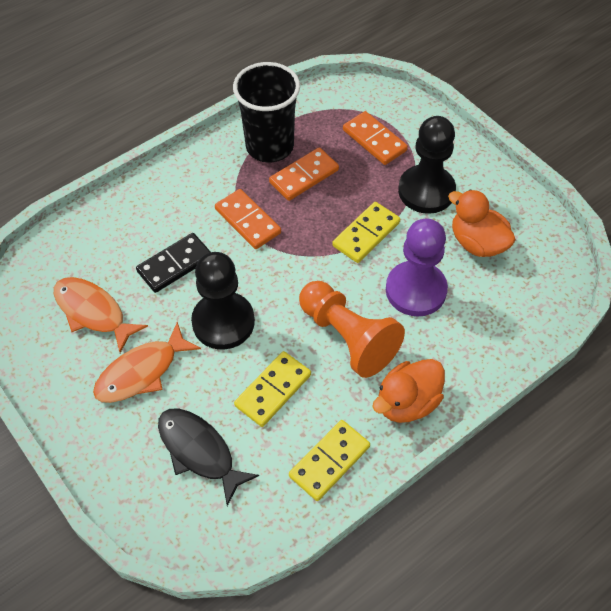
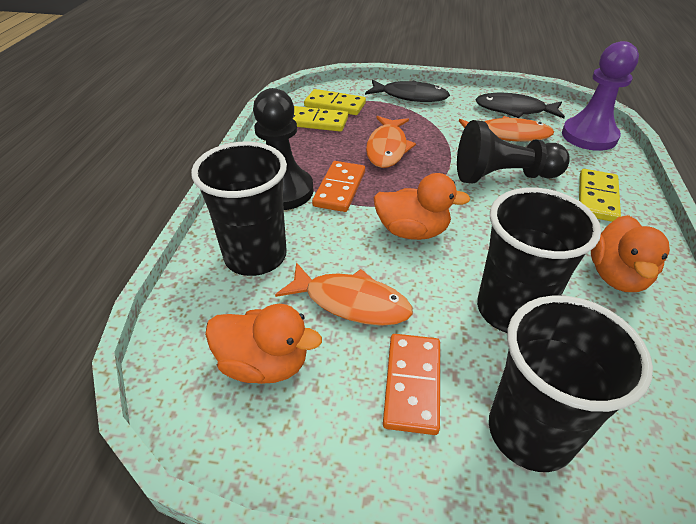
black cup: [233,62,300,163] = 1 -> [191,142,287,276] [477,188,601,333] [489,295,653,472] = 3
black domino: [136,233,211,293] = 1 -> none = 0
black fish: [158,409,259,506] = 1 -> [365,80,450,102] [475,93,565,119] = 2
orange domino: [215,189,281,249] [269,148,339,201] [343,111,408,165] = 3 -> [312,161,365,212] [383,334,440,435] = 2
orange duck: [372,359,445,423] [448,189,516,257] = 2 -> [205,304,322,384] [374,173,470,240] [591,215,670,292] = 3
orange fish: [54,277,148,353] [93,322,201,403] = 2 -> [275,262,413,326] [366,116,416,168] [459,116,554,142] = 3
orange pawn: [299,281,405,378] = 1 -> none = 0

